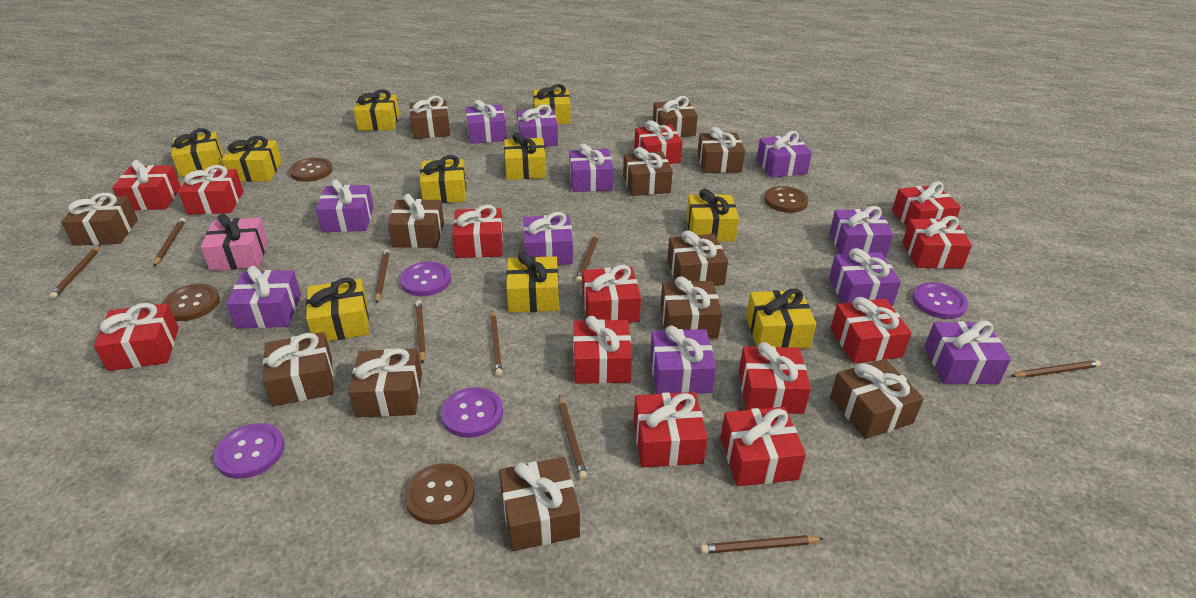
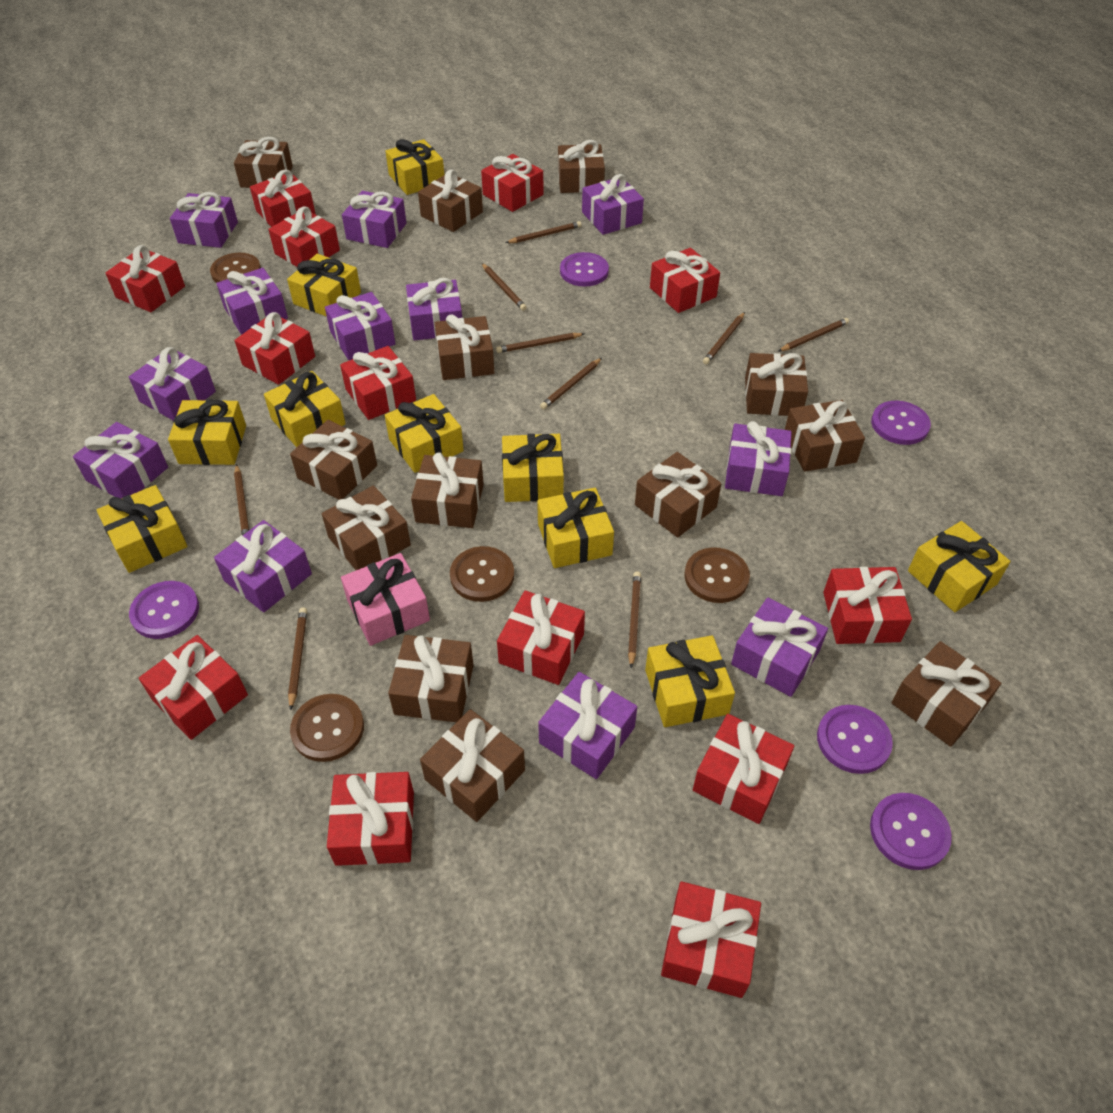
brown gift: [61,193,138,246] [263,332,334,406] [348,348,422,418] [388,194,444,248] [409,96,451,139] [499,457,580,551] [623,147,673,196] [653,96,698,137] [660,276,722,339] [667,230,728,286] [697,127,745,173] [830,359,924,439] = 12 -> [234,137,293,188] [290,420,377,500] [322,486,411,570] [388,635,474,723] [411,452,484,528] [418,169,483,232] [420,709,525,822] [435,314,494,380] [558,140,605,193] [635,452,721,538] [745,353,808,416] [785,400,865,472] [891,641,1001,747] = 13
purple button: [213,423,285,479] [400,262,451,296] [441,387,503,438] [912,282,968,319] = 4 -> [129,581,199,639] [560,252,609,287] [817,705,893,774] [870,793,952,870] [871,401,931,445] = 5
purple gift: [226,266,301,329] [316,180,374,232] [466,100,507,144] [517,104,558,146] [523,212,573,265] [569,144,614,192] [650,325,716,394] [757,131,812,178] [829,248,901,306] [830,206,893,258] [924,321,1011,385] = 11 -> [73,422,168,499] [129,347,216,421] [170,192,238,248] [214,520,312,612] [216,268,288,334] [325,292,395,360] [342,191,406,248] [406,278,462,340] [538,672,637,779] [582,174,644,235] [725,421,792,496] [731,597,828,697] = 12

